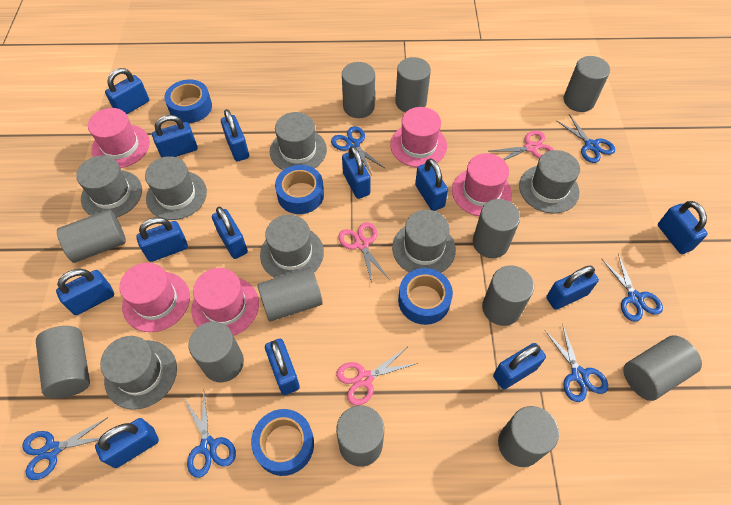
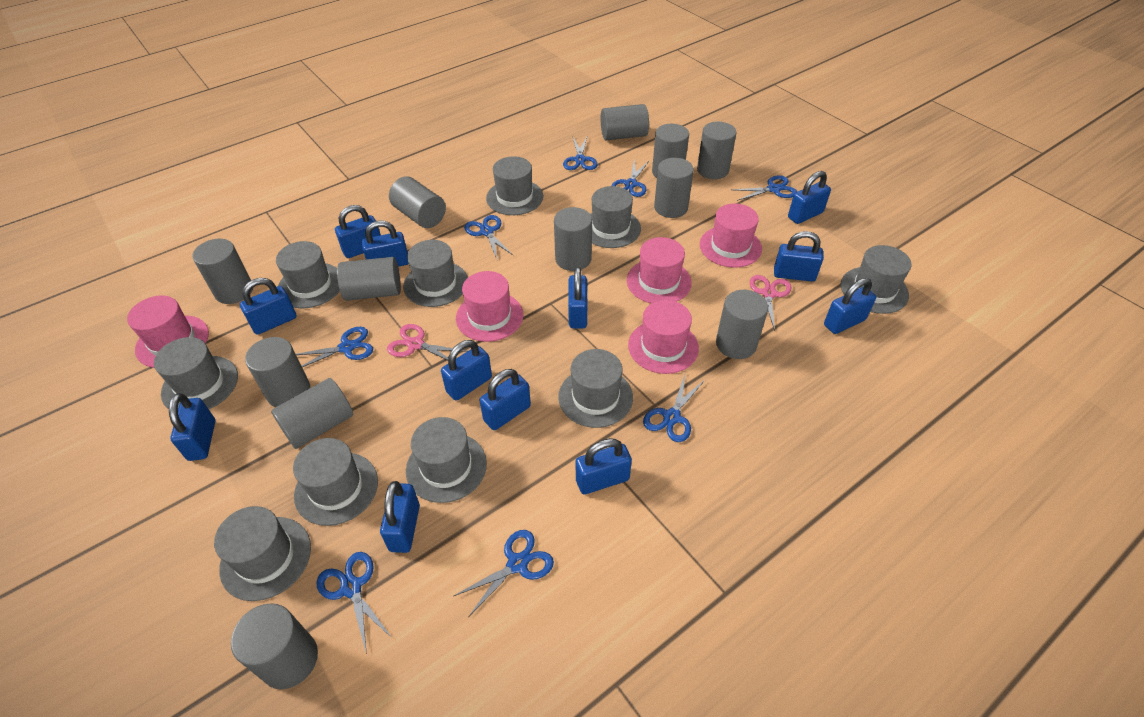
blue padlock: [56,269,114,315] [95,418,159,468] [105,68,149,114] [136,217,188,262] [152,115,198,158] [212,207,248,259] [221,109,249,162] [265,339,300,395] [342,146,371,199] [415,158,448,211] [493,343,546,389] [546,266,599,310] [658,201,708,254] = 13 -> [169,393,215,461] [240,278,297,335] [335,205,381,258] [362,220,409,267] [380,481,420,553] [441,340,492,401] [479,369,531,430] [568,267,587,328] [576,438,632,494] [774,231,824,282] [788,171,831,224] [824,278,876,334] = 12
blue scissors: [22,417,108,480] [183,392,236,478] [331,126,386,175] [545,324,608,402] [557,114,615,163] [602,254,663,322] = 6 -> [296,327,373,367] [317,552,393,654] [454,530,554,616] [464,215,514,259] [563,135,597,170] [611,160,650,197] [643,375,705,442] [732,175,797,201] = 8
blue tape: [164,79,212,123] [251,409,314,476] [275,165,324,214] [398,268,453,325] = 4 -> none = 0
grey hat: [76,156,142,217] [100,336,177,410] [145,156,207,220] [260,215,324,278] [270,112,327,170] [392,210,456,273] [519,150,580,214] = 7 -> [154,337,238,409] [214,506,311,601] [276,241,340,308] [293,438,378,526] [403,240,468,307] [406,417,487,503] [486,156,543,215] [558,349,633,428] [590,186,641,248] [841,245,911,314] = 10
pink scissors: [336,347,418,406] [338,222,390,283] [491,131,554,160] = 3 -> [387,324,466,360] [750,275,792,331] = 2

